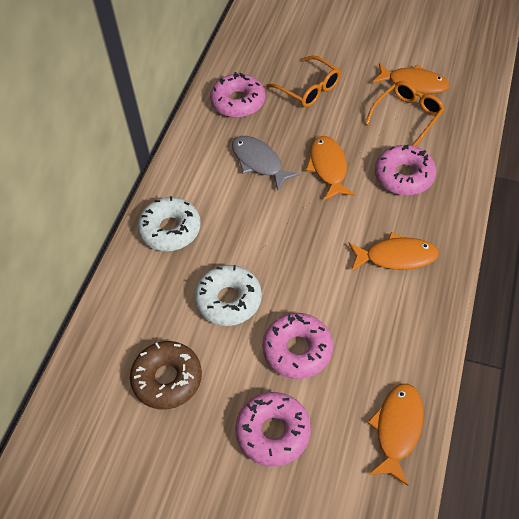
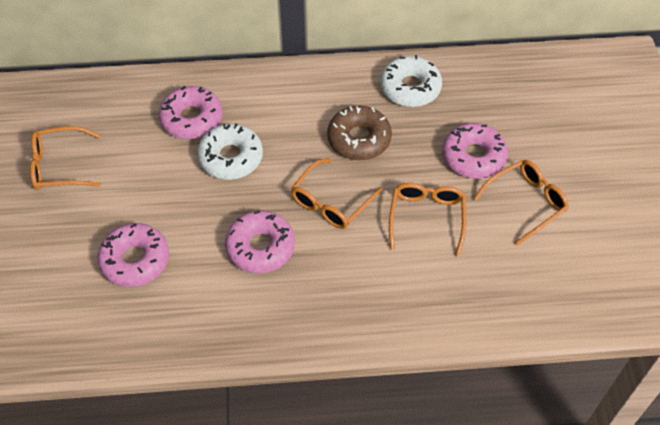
grey fish: [232,136,300,191] = 1 -> none = 0
orange fish: [306,136,355,200] [348,232,439,271] [368,384,424,486] [372,63,450,94] = 4 -> none = 0
orange glasses: [266,56,341,107] [365,81,445,146] = 2 -> [30,126,101,190] [291,158,382,229] [389,183,466,256] [474,160,569,245] = 4

